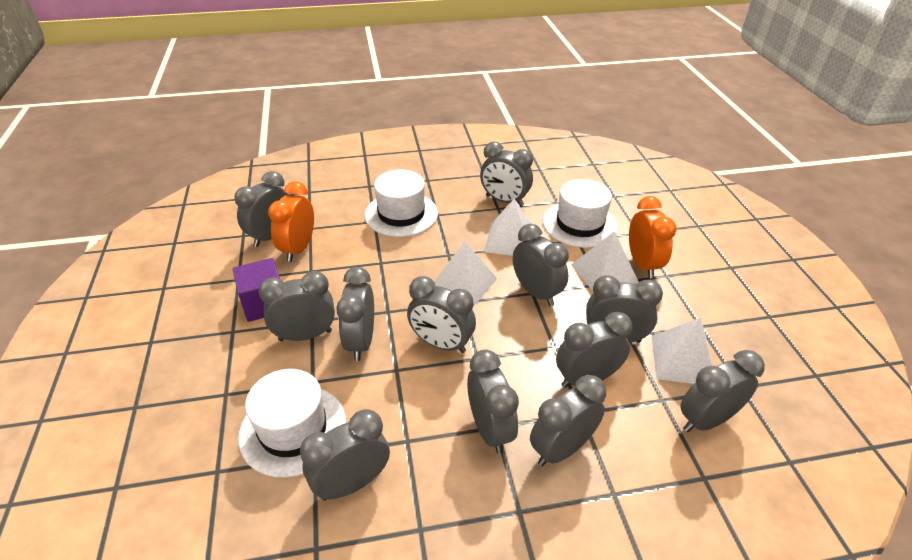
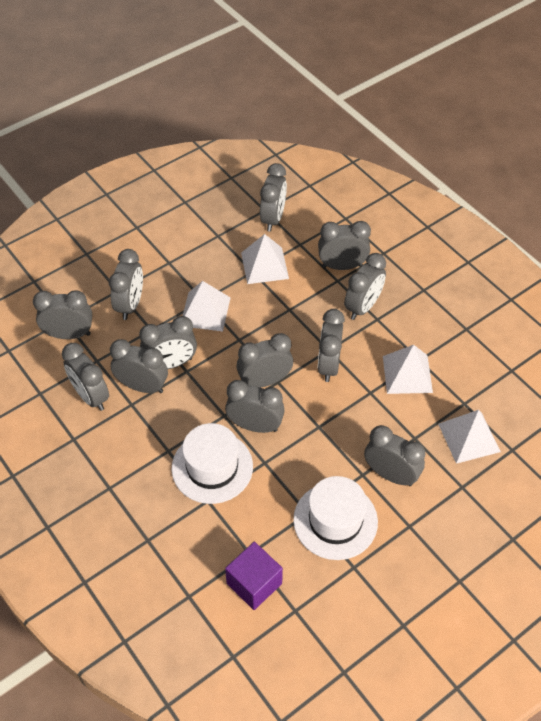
orange clock: [268,181,314,262] [629,196,677,278] = 2 -> none = 0
white hat: [238,369,346,478] [364,169,438,237] [543,179,618,248] = 3 -> [172,423,253,504] [293,476,378,560] = 2

